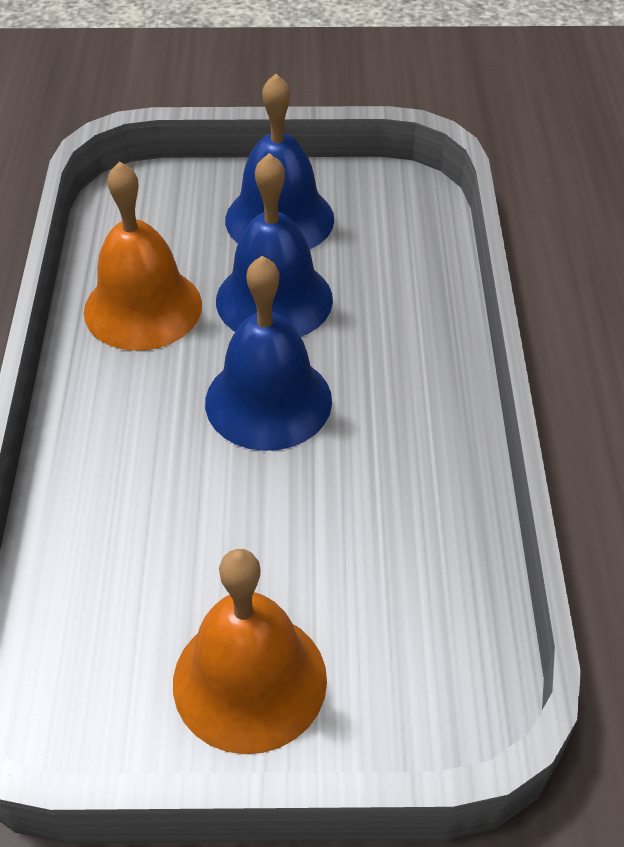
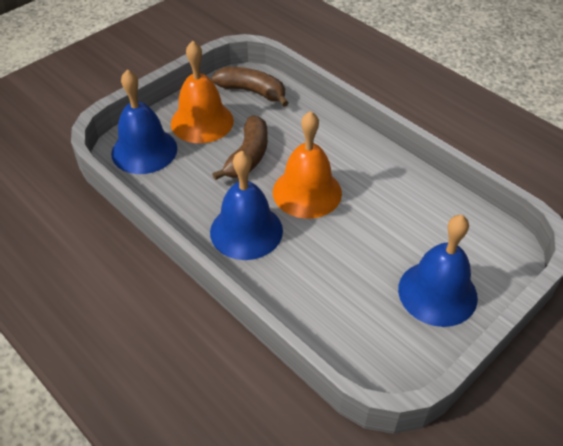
brown banana: none = 0 -> [211,67,289,107] [212,115,268,180] = 2

